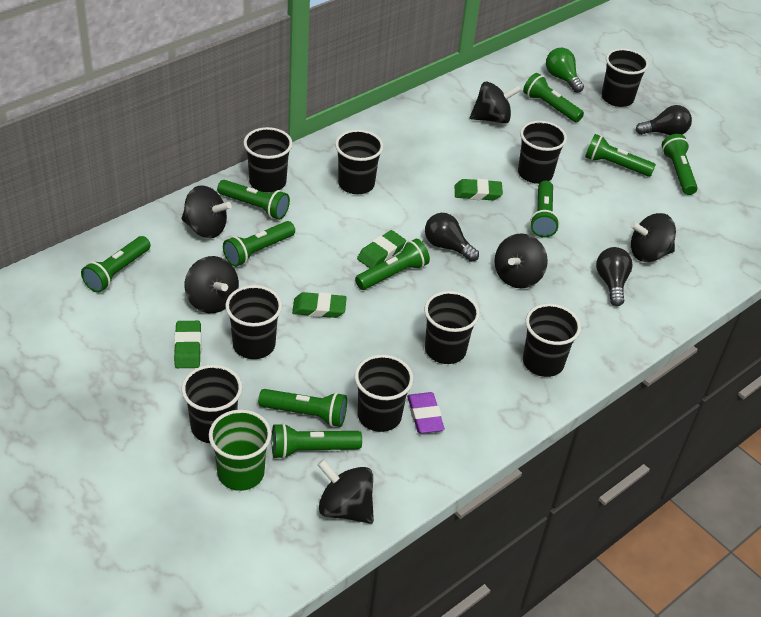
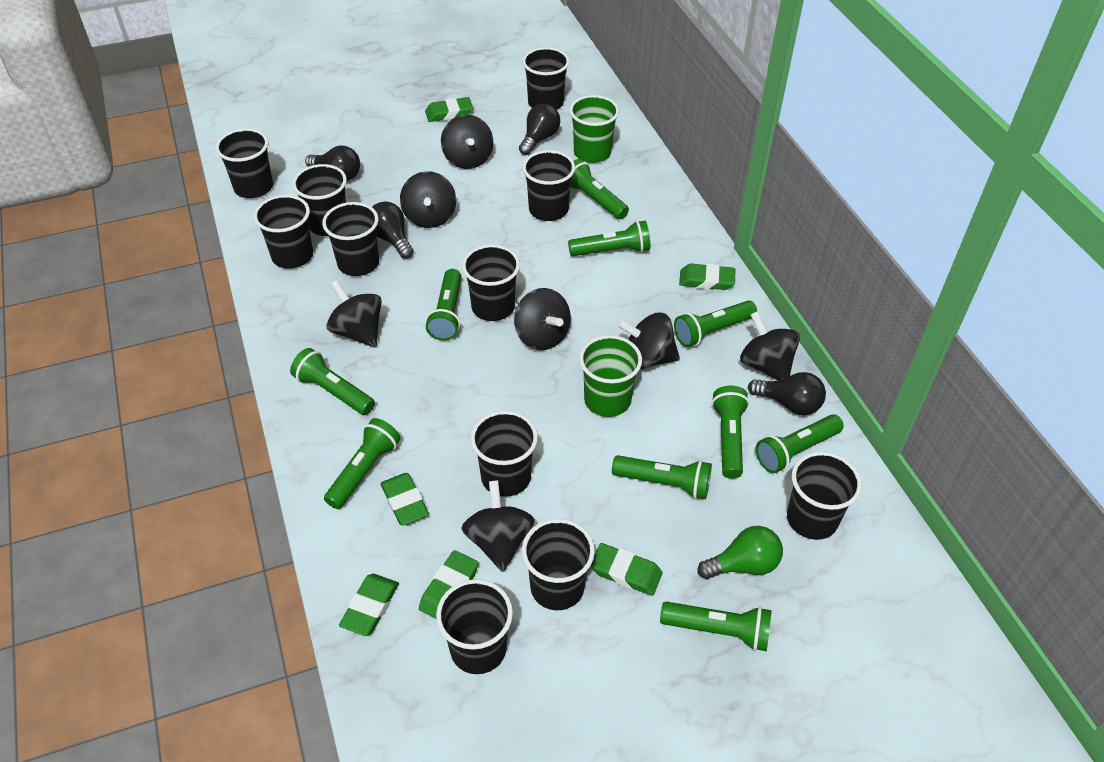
black cup: [181,365,242,443] [225,285,282,359] [243,127,293,193] [335,130,384,194] [355,355,413,432] [424,291,480,364] [518,121,567,184] [523,304,581,377] [601,48,649,107] = 9 -> [216,128,273,198] [254,195,313,269] [292,164,347,236] [322,202,379,276] [436,579,513,674] [462,245,520,321] [470,411,538,497] [522,47,570,110] [522,519,595,610] [523,150,575,221] [787,452,862,540] = 11
black light bulb: [425,213,479,262] [596,247,633,306] [636,105,692,135] = 3 -> [305,146,360,181] [372,202,414,259] [519,103,560,155] [748,372,826,415] = 4
black spinning top: [181,185,232,239] [185,256,239,313] [317,459,374,524] [470,82,522,124] [494,233,548,289] [630,213,676,262] = 6 -> [326,280,382,347] [400,171,456,228] [441,115,493,169] [461,480,535,572] [514,288,571,350] [617,313,680,369] [740,311,800,380] = 7
green cup: [209,410,272,491] = 1 -> [569,95,619,163] [579,335,642,417] = 2
green eraser: [174,321,201,368] [292,292,347,318] [357,230,406,268] [455,179,503,200] = 4 -> [339,574,399,636] [381,473,429,526] [419,550,478,619] [425,97,473,122] [590,543,662,596] [679,264,736,290] = 6
purple eraser: [407,392,445,433] = 1 -> none = 0

